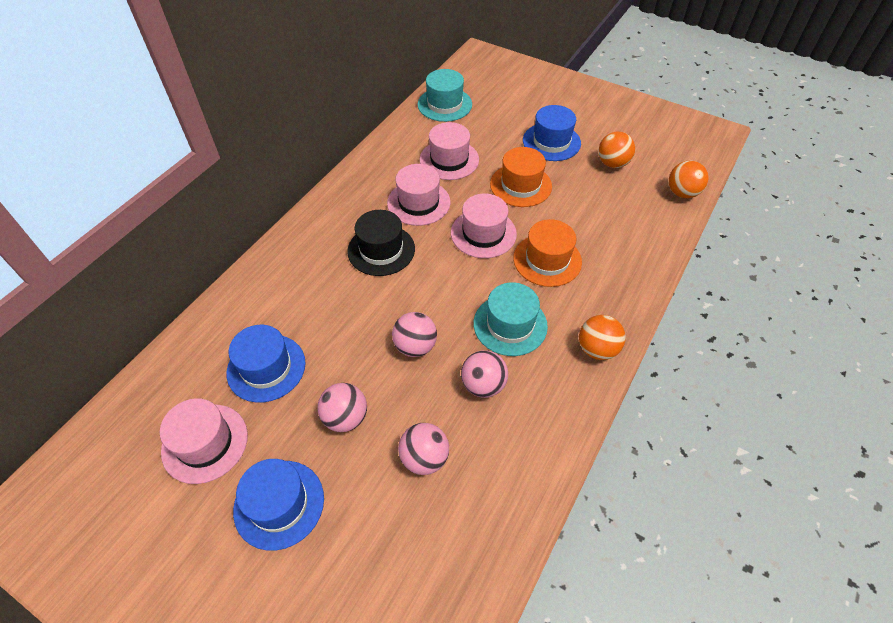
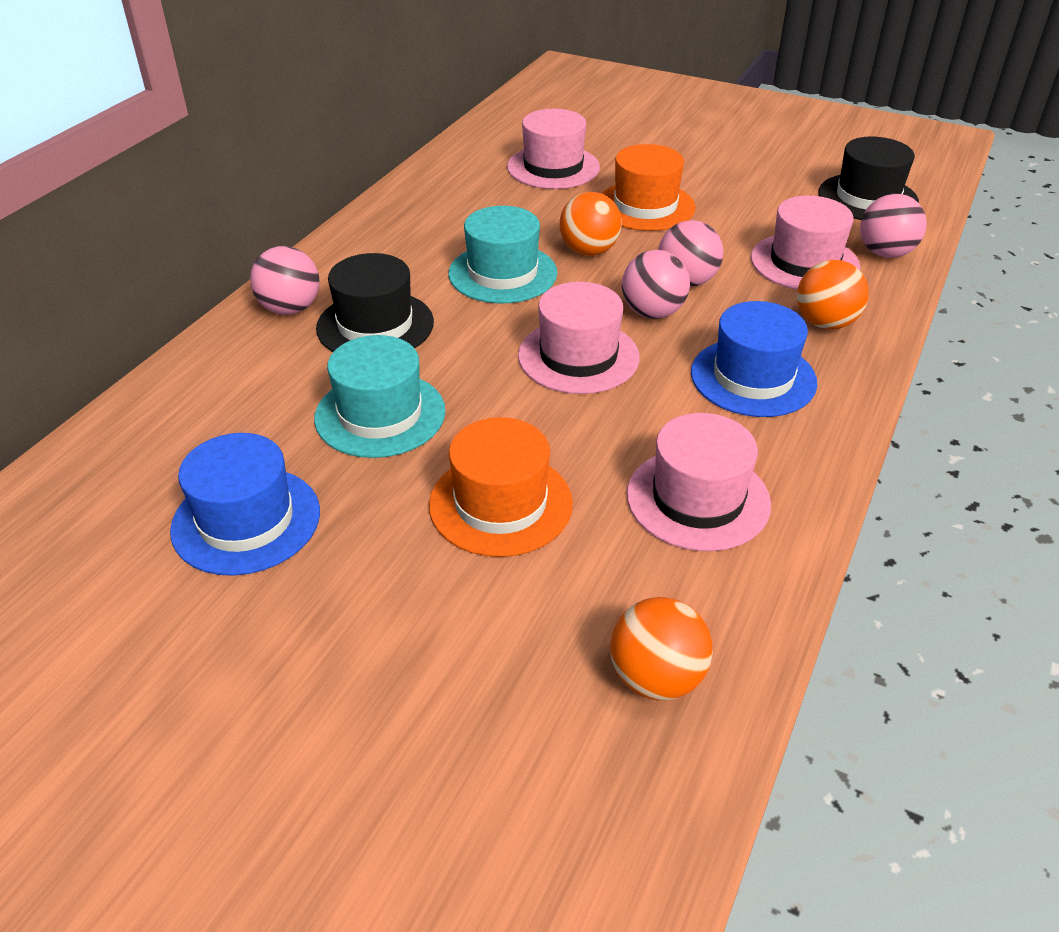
black hat: [347,210,415,276] = 1 -> [316,253,434,352] [818,137,919,220] = 2
blue hat: [226,325,306,403] [233,459,324,551] [523,105,581,161] = 3 -> [170,433,320,576] [691,301,817,417] = 2

